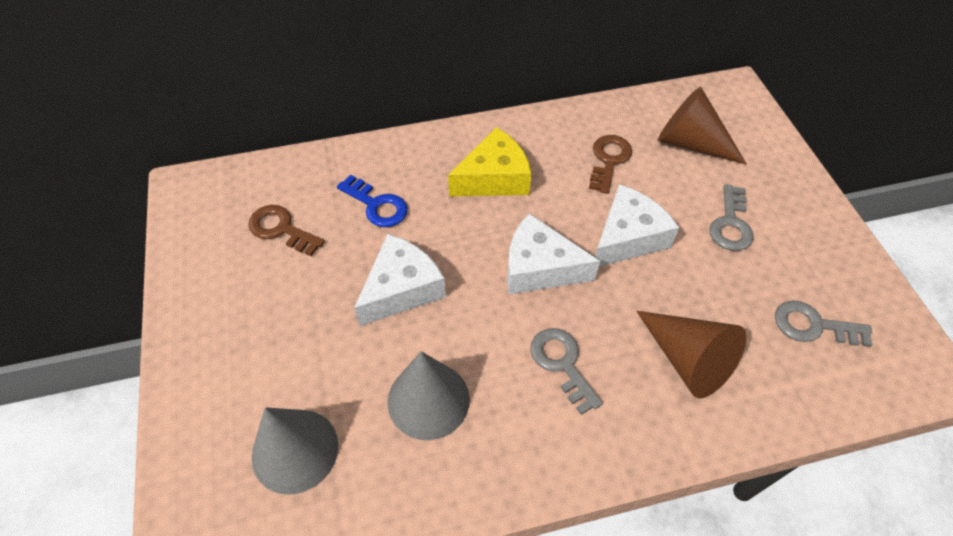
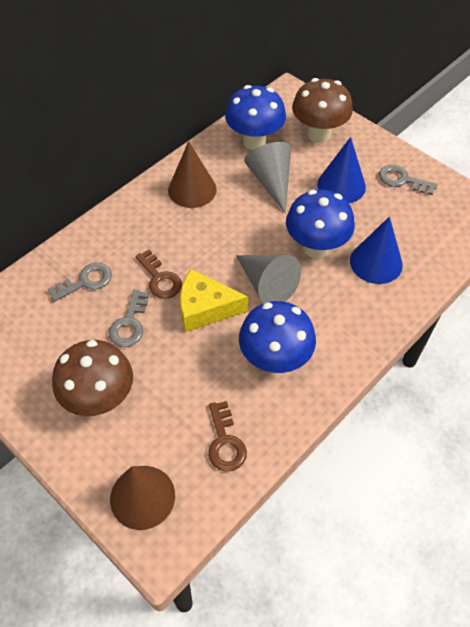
blue cone: none = 0 -> [317,137,366,203] [350,217,403,284] = 2
blue key: [337,175,408,227] = 1 -> none = 0
blue mushroom: none = 0 -> [225,85,286,150] [239,301,316,374] [286,190,355,258] = 3
brown mushroom: none = 0 -> [52,340,133,416] [292,78,353,143] = 2
white cheese: [354,234,446,326] [507,213,600,294] [595,184,679,267] = 3 -> none = 0

